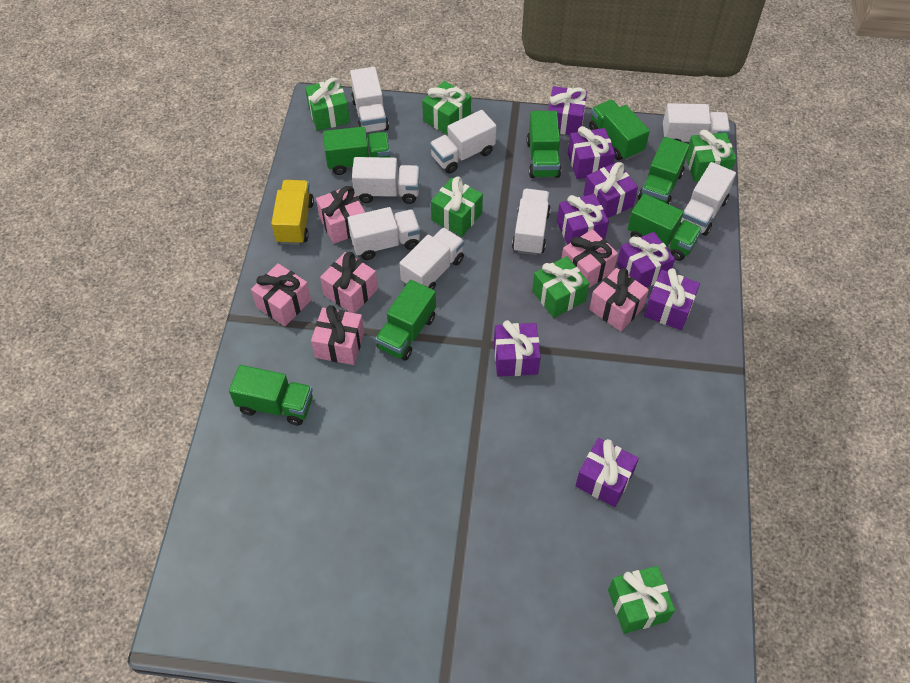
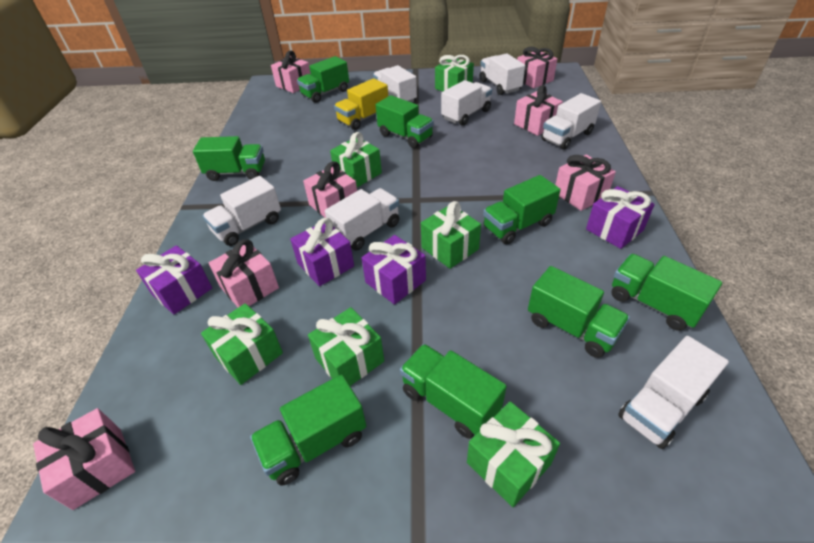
green truck: [229,365,313,426] [323,127,390,175] [375,280,436,360] [527,111,561,178] [589,100,650,160] [628,194,702,261] [638,137,689,205] = 7 -> [193,136,265,181] [250,374,366,485] [297,56,349,103] [376,95,434,148] [400,344,507,439] [483,175,561,244] [528,266,630,358] [612,254,722,331] = 8
pink gift: [251,263,311,326] [311,305,364,365] [316,186,365,244] [320,252,378,313] [561,229,618,289] [589,268,649,331] = 6 -> [33,408,135,510] [209,239,279,307] [271,51,311,93] [303,161,357,218] [514,85,563,136] [517,47,557,88] [555,155,616,211] = 7
purple gift: [494,320,541,377] [548,86,587,135] [557,194,609,244] [568,126,615,179] [575,438,639,507] [583,162,638,218] [617,232,675,287] [644,268,700,330] = 8 -> [136,245,212,315] [290,218,354,286] [361,235,426,305] [586,186,655,249] = 4
white truck: [348,207,421,260] [350,67,389,133] [352,157,420,204] [400,228,464,290] [430,110,496,174] [512,189,551,255] [663,103,730,142] [680,162,736,236] = 8 -> [202,176,281,246] [325,188,399,250] [373,65,417,102] [441,80,492,126] [480,53,525,95] [541,93,601,150] [618,336,729,449] = 7

